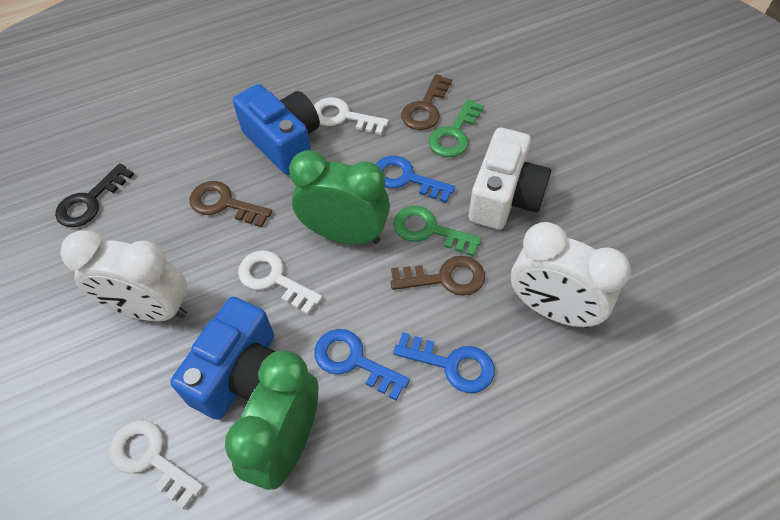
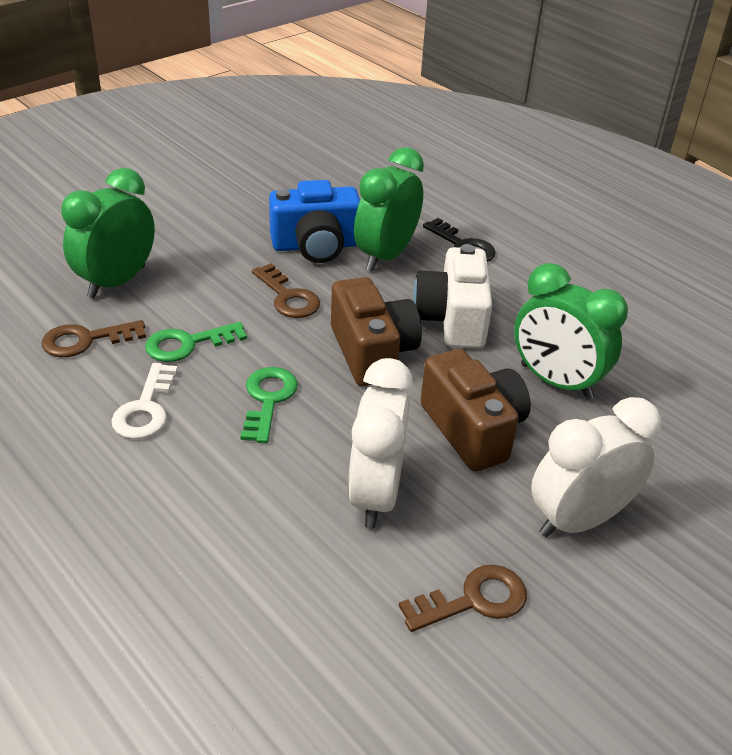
blue camera: [170,297,276,420] [233,84,320,175] = 2 -> [269,180,360,263] = 1
blue key: [314,329,410,400] [376,156,455,203] [393,332,495,393] = 3 -> none = 0
brown camera: none = 0 -> [331,277,422,386] [420,349,531,472] = 2
green clock: [225,350,318,490] [289,150,390,244] = 2 -> [61,168,155,298] [354,147,424,271] [514,263,628,400] = 3
white key: [109,420,204,510] [238,250,322,315] [314,97,389,135] = 3 -> [111,363,178,439] = 1

